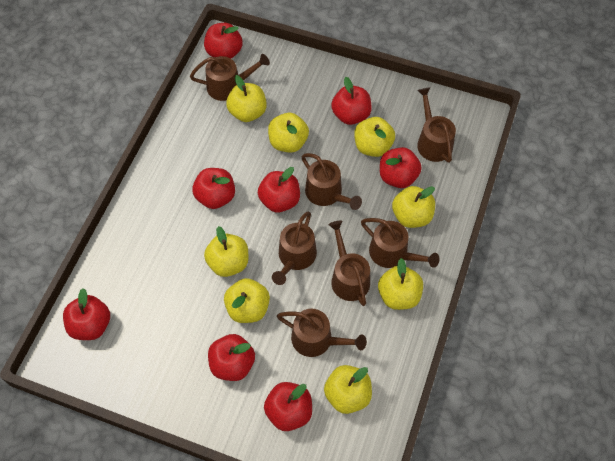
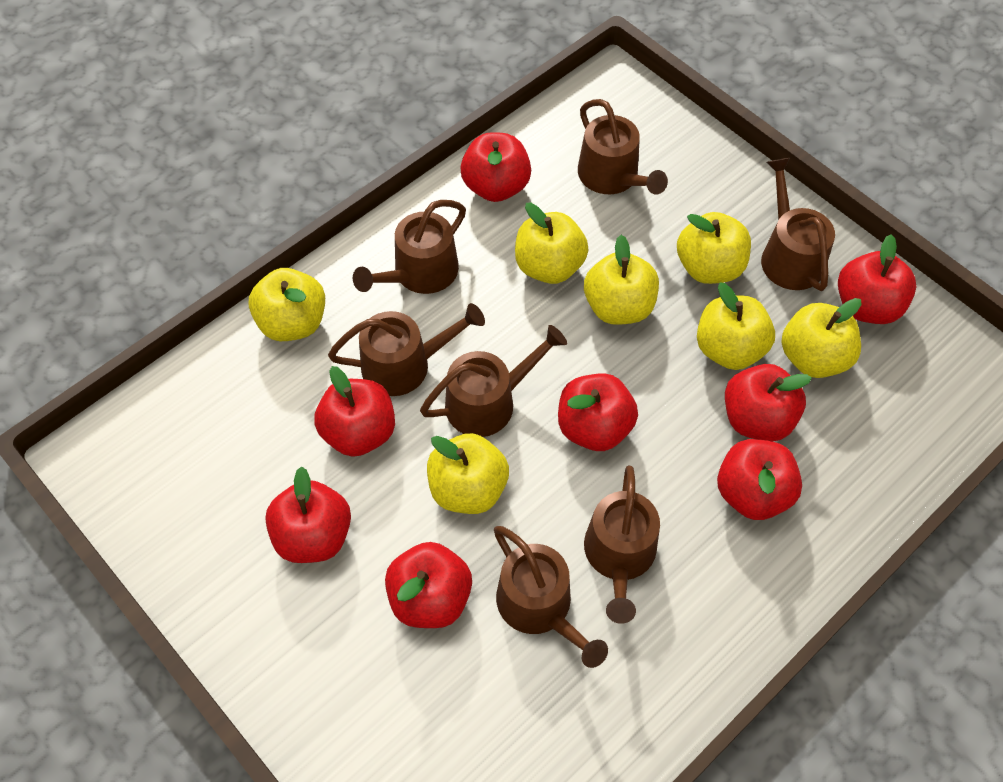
yellow apple: [204,226,248,277] [224,278,270,323] [226,75,267,122] [268,113,309,153] [324,365,372,414] [354,117,395,157] [378,258,423,310] [392,186,435,228] = 8 -> [249,268,325,341] [427,433,509,514] [515,203,589,284] [584,235,659,325] [677,212,751,284] [697,283,775,370] [782,298,862,378] = 7

